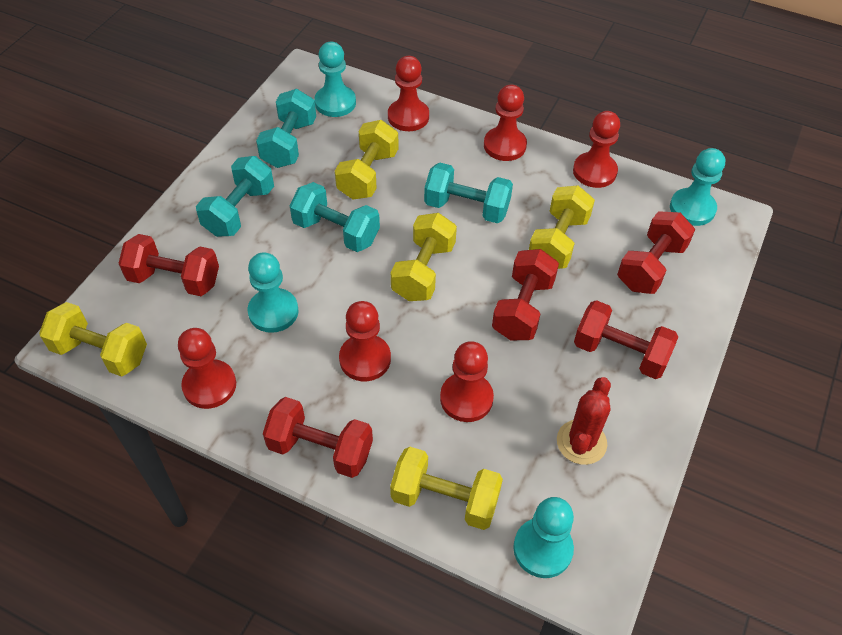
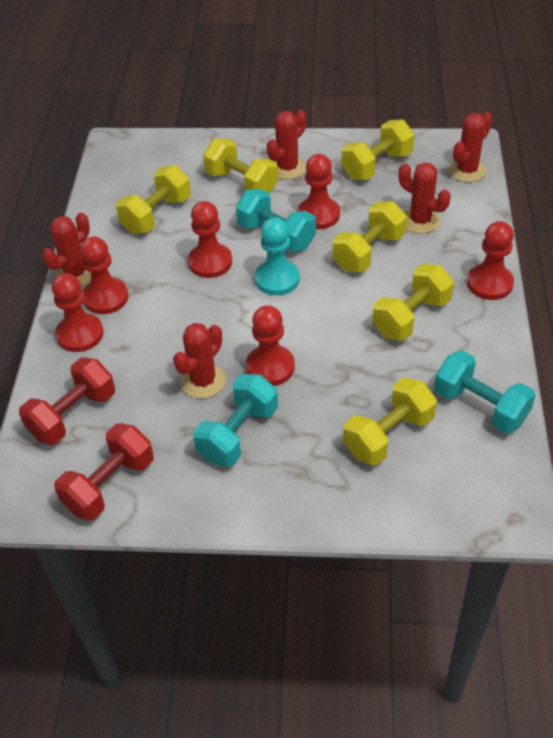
red cactus: [557,377,611,465] = 1 -> [42,213,91,286] [173,323,226,398] [267,110,306,179] [399,162,451,234] [449,112,492,182] = 5
red dumbbell: [118,234,219,296] [263,397,373,478] [492,249,559,341] [574,300,678,379] [617,211,695,294] = 5 -> [19,357,115,445] [54,423,153,520] = 2
turquoise dumbbell: [196,156,274,237] [256,89,316,168] [289,182,380,252] [424,162,513,223] = 4 -> [193,374,278,467] [236,189,316,252] [434,350,536,434] = 3
turquoise pawn: [248,252,298,333] [314,42,356,117] [513,497,574,578] [670,148,725,226] = 4 -> [255,218,300,295] = 1
yellow dumbbell: [39,302,147,377] [335,120,398,200] [390,447,503,530] [391,213,457,301] [529,186,595,269] = 5 -> [116,165,191,234] [203,138,278,194] [333,201,407,272] [341,120,415,180] [343,377,437,466] [372,264,454,341] = 6

